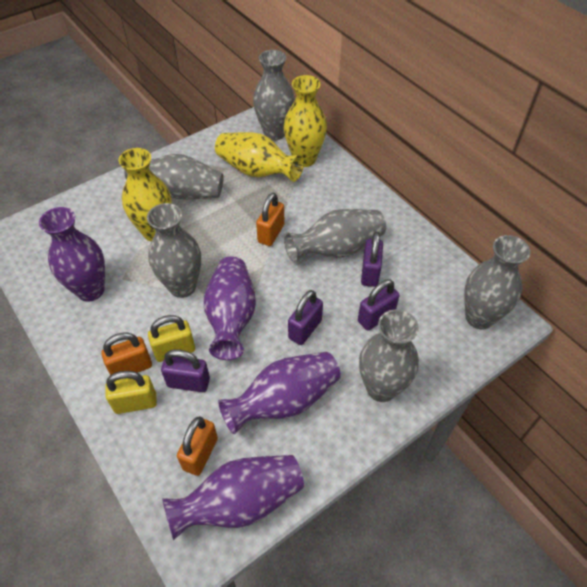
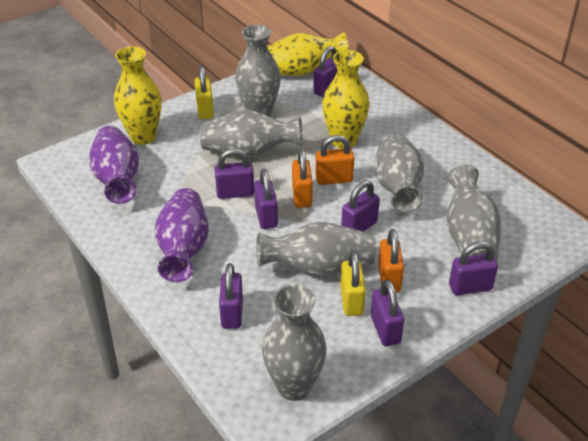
purple padlock: [161,349,210,392] [288,290,323,345] [358,279,399,331] [361,232,383,287] = 4 -> [215,148,254,199] [219,263,243,329] [254,169,278,229] [313,46,337,97] [341,180,380,232] [371,279,404,346] [449,242,498,295] = 7
purple vase: [39,207,105,302] [162,455,304,540] [203,256,256,360] [218,352,341,434] = 4 -> [89,126,139,204] [155,188,209,282] = 2

